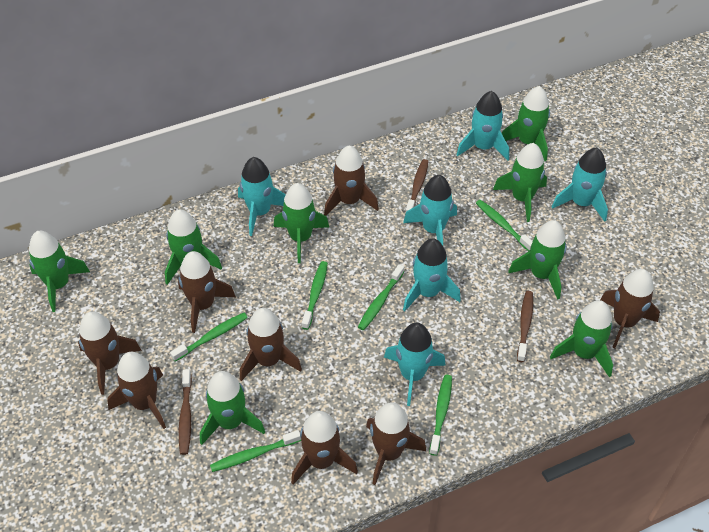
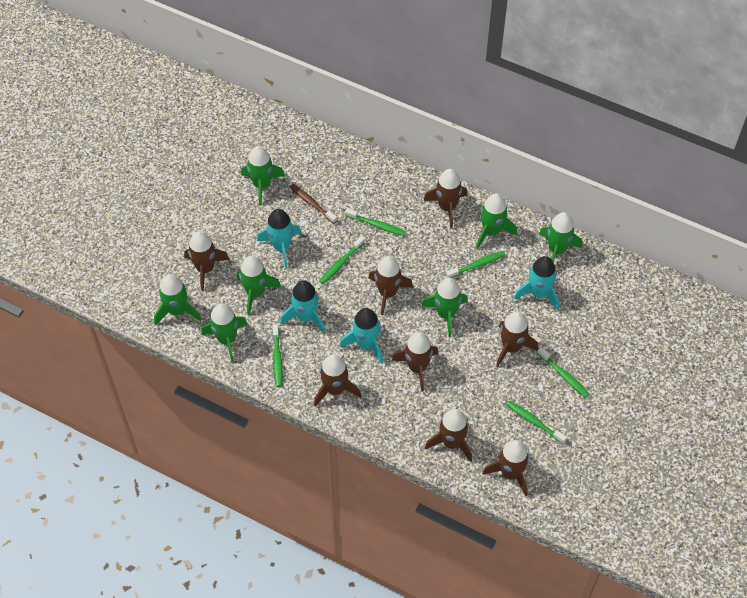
brown toothbrush: [179,369,192,455] [405,159,429,214] [517,291,533,362] = 3 -> [290,184,337,224] = 1
green rocket: [29,231,90,312] [165,209,222,285] [200,371,265,445] [274,183,329,263] [493,143,547,222] [502,86,550,161] [508,220,567,300] [550,300,613,377] = 8 -> [154,274,201,325] [201,303,247,362] [237,256,281,315] [241,146,285,206] [422,278,468,337] [476,193,517,249] [539,212,582,263] = 7
turquoise rocket: [238,157,286,236] [384,323,446,406] [403,175,457,245] [403,238,461,311] [457,91,509,161] [552,148,608,222] = 6 -> [257,209,302,268] [280,280,326,333] [340,308,383,364] [514,256,559,310] = 4

